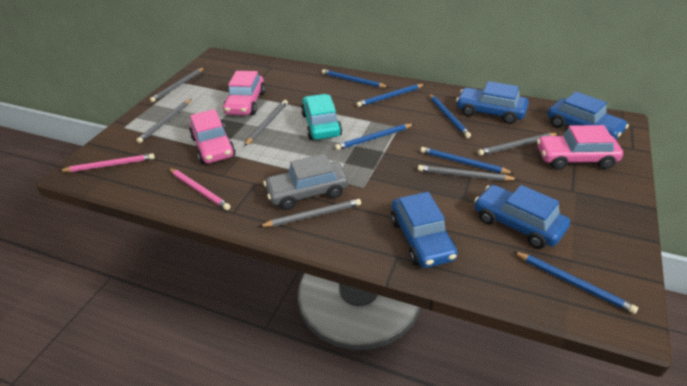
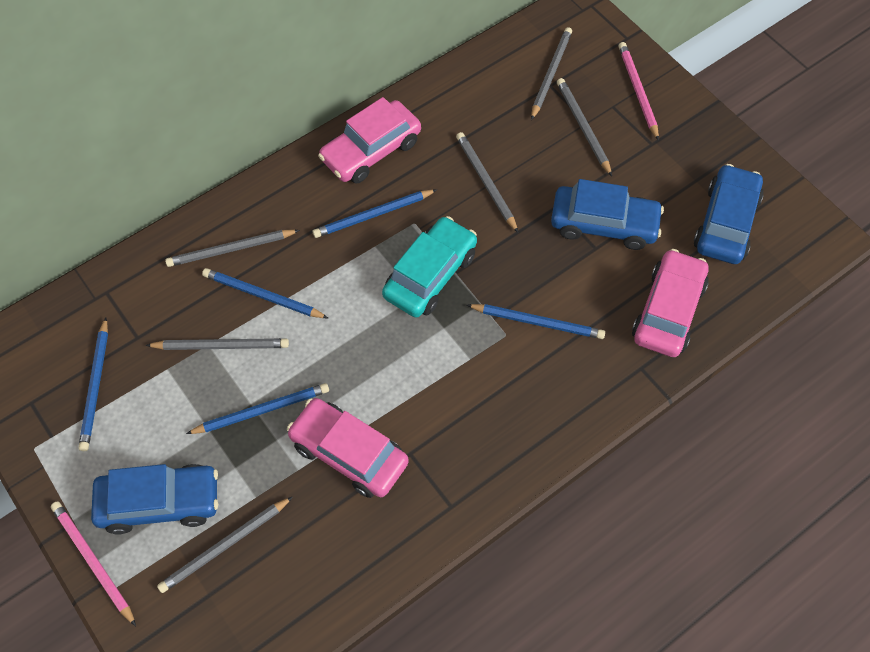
blue car: [391,192,458,268] [456,81,529,124] [474,185,570,249] [548,92,629,139] = 4 -> [91,464,218,535] [551,179,664,250] [694,164,764,264] = 3
blue pencil: [322,69,389,88] [335,124,414,150] [356,84,425,107] [420,147,514,174] [429,94,471,138] [513,251,638,314] = 6 -> [78,317,108,451] [186,383,329,434] [202,268,328,318] [313,189,437,238] [467,304,605,339] = 5
grey car: [263,154,348,210] = 1 -> none = 0

